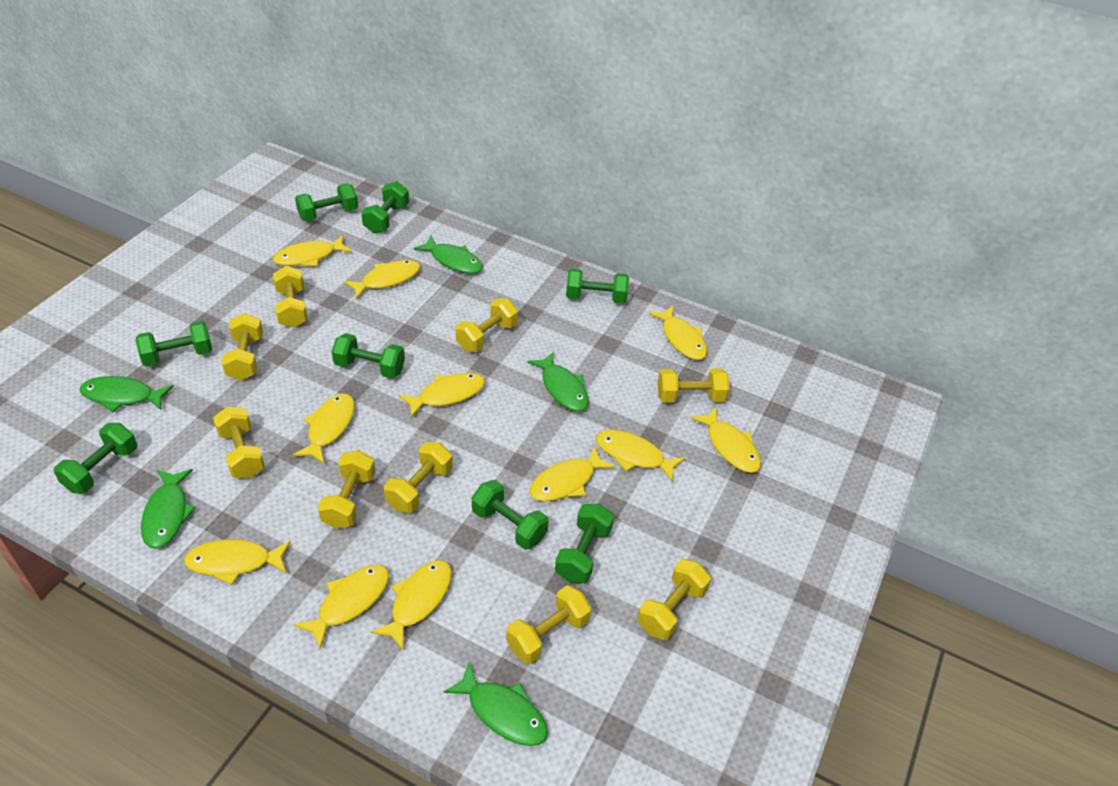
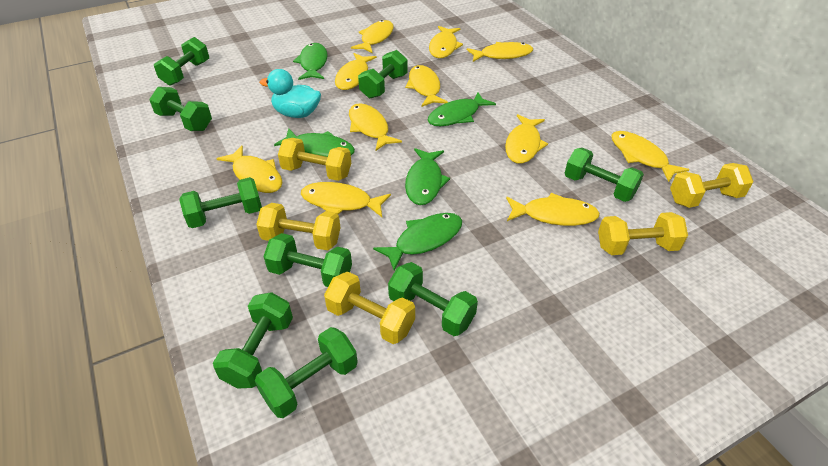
green dumbbell: [54,423,137,494] [135,321,212,367] [295,183,358,222] [332,333,405,379] [361,181,409,233] [472,480,549,550] [555,504,614,583] [566,269,629,304] = 8 -> [149,87,212,131] [154,37,209,86] [179,177,262,228] [213,292,293,388] [255,327,358,418] [263,233,352,287] [358,50,408,98] [388,262,478,336] [565,148,644,202] = 9
turquoise duck: none = 0 -> [260,69,321,118] = 1
yellow dumbbell: [213,406,265,478] [222,313,263,380] [273,266,308,328] [318,450,376,529] [384,442,453,513] [456,298,518,352] [506,585,591,664] [638,559,711,640] [658,368,729,403] = 9 -> [256,203,341,250] [278,138,351,181] [324,272,415,344] [598,212,688,255] [670,163,754,208] = 5

